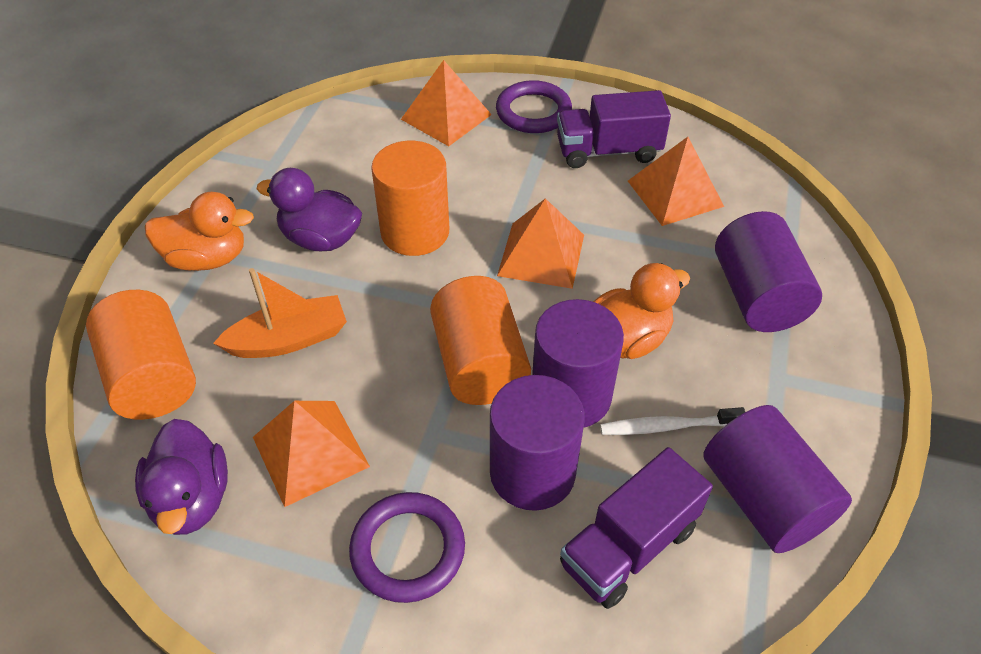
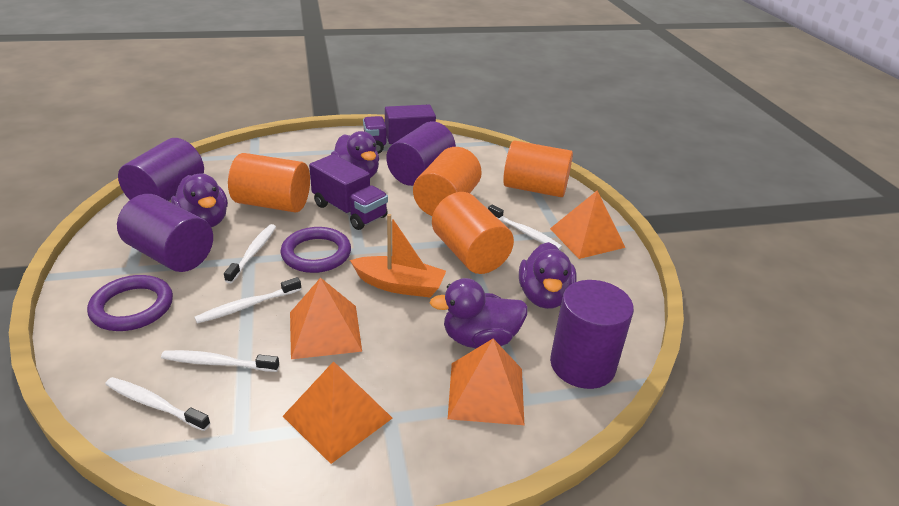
orange cylinder: [86,290,196,420] [371,141,449,256] [430,276,531,405] = 3 -> [228,153,310,213] [413,147,482,216] [432,192,514,274] [503,140,573,197] = 4
orange duck: [145,192,254,271] [593,263,690,359] = 2 -> none = 0
purple duck: [135,419,228,535] [257,168,362,251] = 2 -> [171,173,228,227] [331,131,379,178] [430,278,528,348] [519,242,577,309] = 4
white toothbrush: [600,407,745,435] = 1 -> [105,377,210,431] [161,350,279,372] [194,277,301,324] [224,224,276,283] [488,204,562,250] = 5

